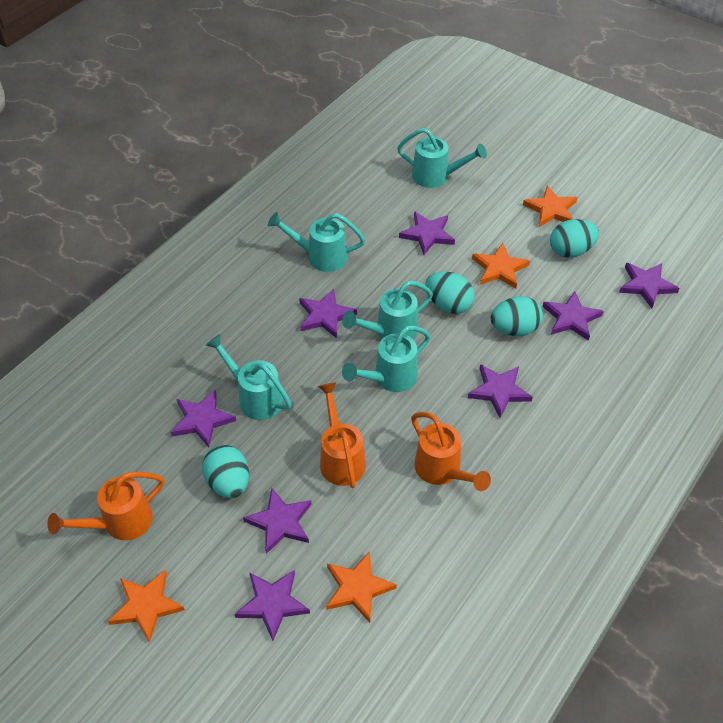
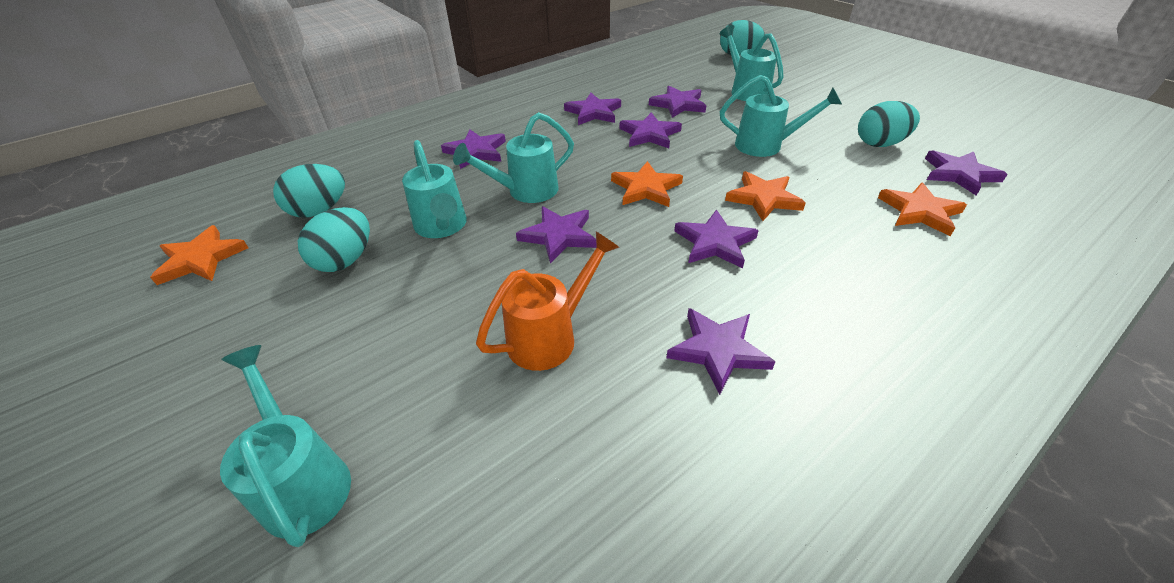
orange watering can: [47,472,165,540] [318,382,366,488] [411,412,491,491] = 3 -> [476,232,619,371] = 1

